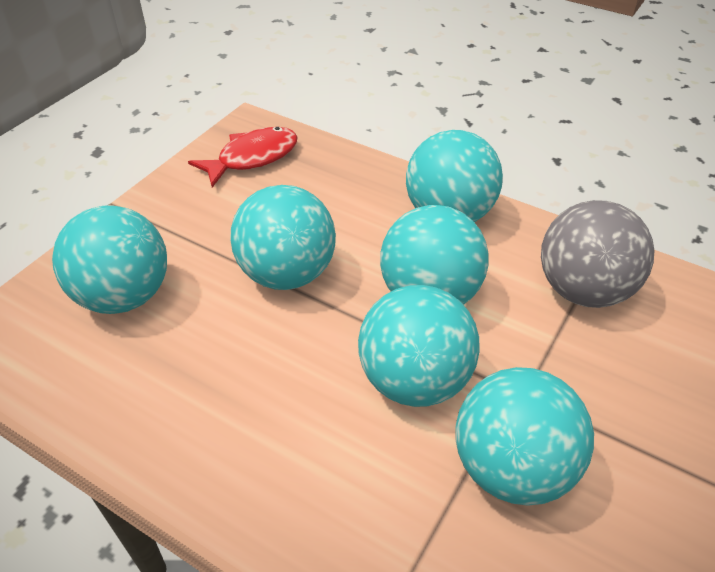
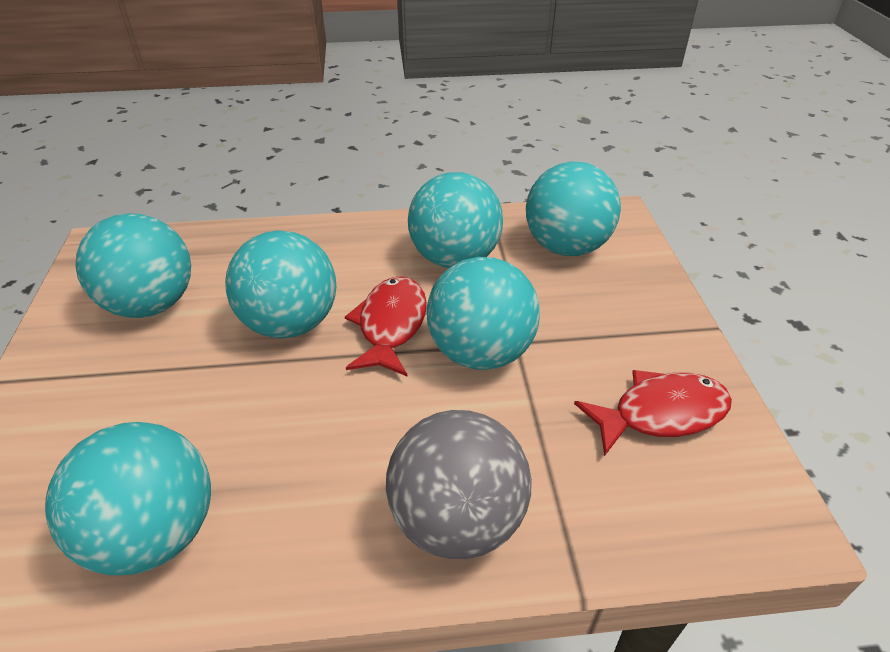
red fish: [188,127,298,188] = 1 -> [345,276,427,376] [574,370,732,456] = 2

